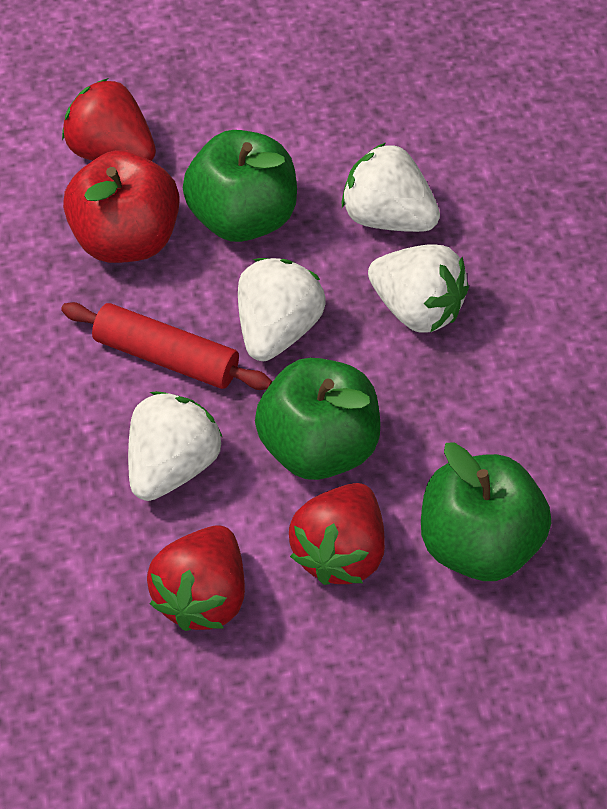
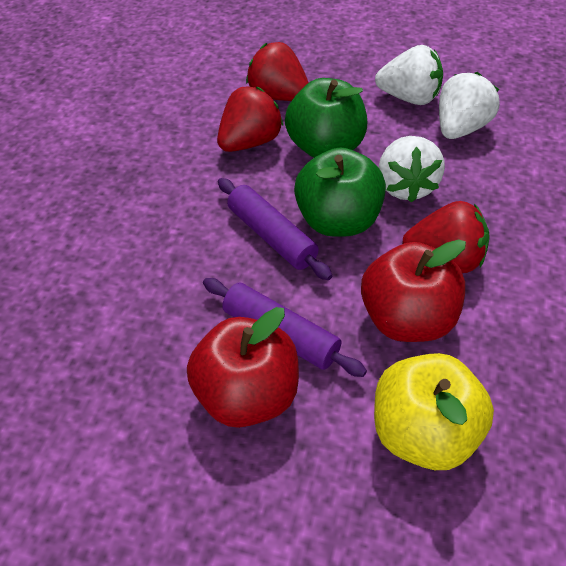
green apple: [183,130,297,242] [255,358,381,480] [421,442,551,581] = 3 -> [285,78,367,158] [294,148,386,237] = 2
purple rolling pin: none = 0 -> [203,278,367,377] [218,178,332,280] = 2
red apple: [63,150,179,263] = 1 -> [187,307,299,428] [361,239,466,342] = 2
red rolling pin: [61,302,272,390] = 1 -> none = 0
white strawberry: [128,391,222,501] [238,258,325,361] [341,143,440,232] [368,244,469,332] = 4 -> [375,45,443,105] [378,136,445,202] [439,72,500,139] = 3
yellow apple: none = 0 -> [374,353,494,470] = 1

